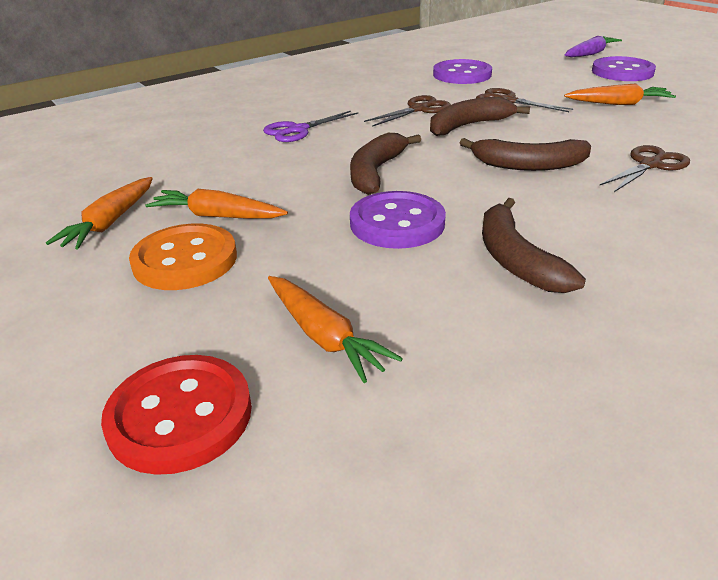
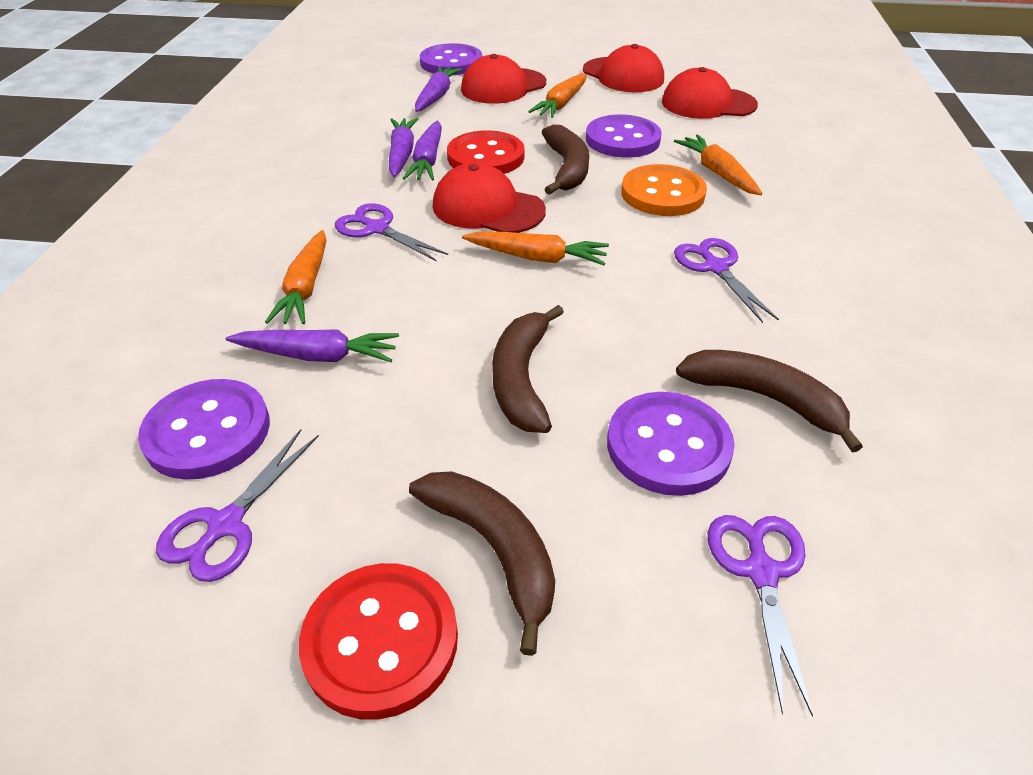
brown scissors: [364,95,451,127] [476,88,573,112] [600,145,690,192] = 3 -> none = 0
purple button: [350,191,446,249] [433,59,492,84] [592,56,656,81] = 3 -> [138,379,270,480] [420,43,482,75] [586,115,662,158] [607,392,735,496] = 4
purple carrot: [565,36,622,57] = 1 -> [226,329,399,362] [389,118,418,177] [403,121,442,181] [415,66,462,112] = 4
purple scissors: [263,111,358,142] = 1 -> [156,429,319,582] [335,203,448,261] [674,238,779,323] [707,515,813,717] = 4
red button: [101,355,252,475] = 1 -> [299,563,458,720] [447,130,525,174] = 2
red cap: none = 0 -> [433,162,546,233] [461,54,546,104] [583,44,664,92] [662,67,758,119] = 4

